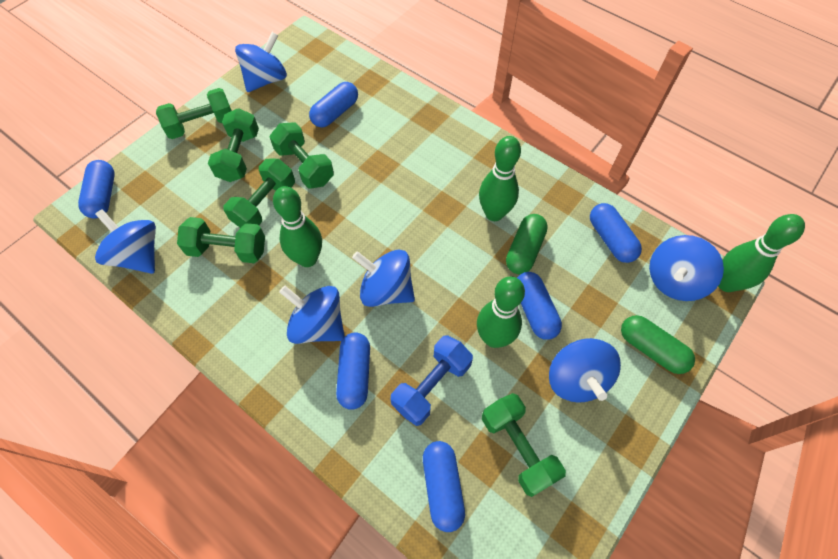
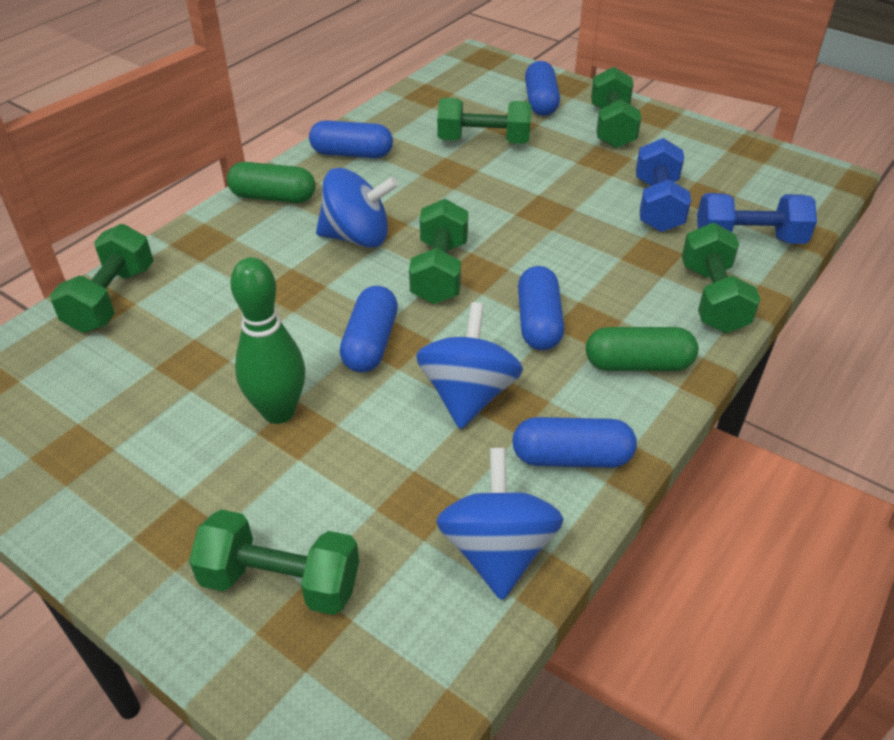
blue capsule: [78,160,114,218] [309,82,358,128] [336,332,370,410] [423,441,465,532] [517,272,562,340] [590,203,642,263] = 6 -> [309,120,393,158] [340,286,398,372] [512,417,637,468] [518,266,564,350] [525,61,560,116] = 5
blue dumbbell: [390,335,473,426] = 1 -> [636,138,691,232] [697,193,817,244] = 2
blue spinning top: [95,209,156,274] [235,32,287,92] [279,286,345,344] [352,249,415,307] [549,338,621,403] [649,235,724,301] = 6 -> [316,168,398,248] [416,302,523,429] [436,448,564,600] = 3
green bowling pin: [273,186,322,267] [477,276,525,348] [479,136,521,221] [718,214,805,292] = 4 -> [230,257,305,424] = 1

